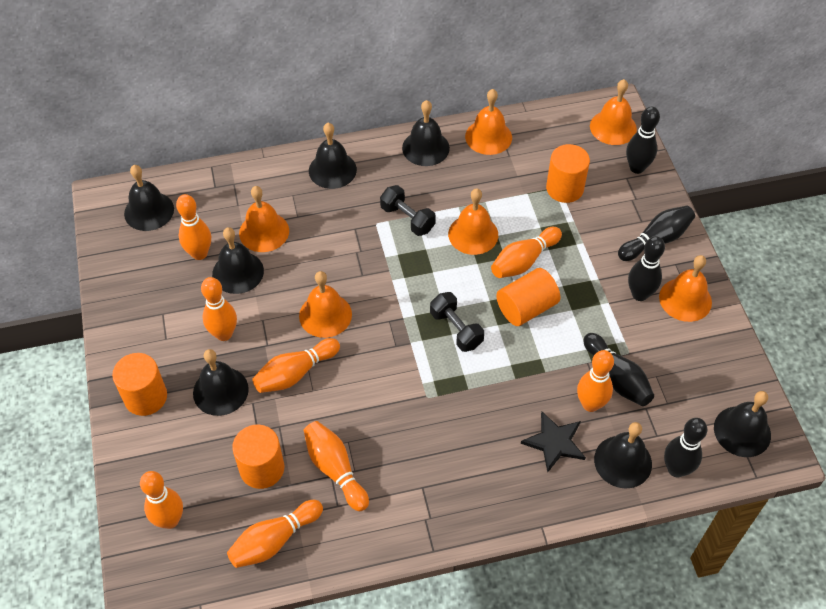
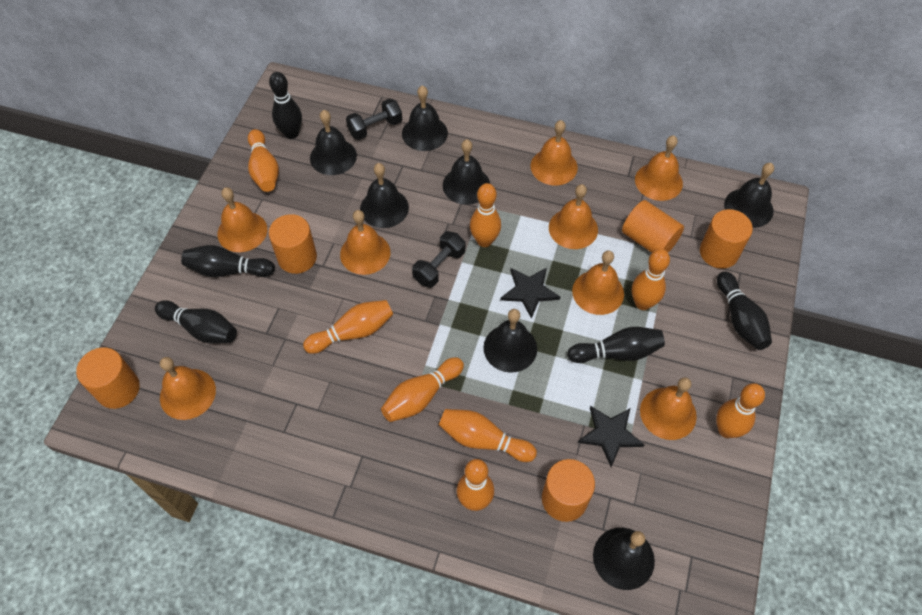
black star: [521,412,586,473] = 1 -> [501,268,560,319] [578,406,644,467] = 2
orange bell: [239,186,289,252] [299,271,352,338] [448,188,498,255] [465,89,512,155] [590,79,637,145] [659,255,712,322] = 6 -> [160,357,216,420] [218,187,267,252] [340,210,390,275] [531,120,578,185] [549,184,598,249] [572,250,624,315] [635,136,683,201] [640,377,697,440] = 8
orange cylinder: [112,353,167,416] [232,425,284,489] [496,268,560,326] [546,144,590,203] = 4 -> [76,347,140,409] [269,214,317,274] [542,459,595,522] [622,200,684,253] [700,209,753,269] = 5

